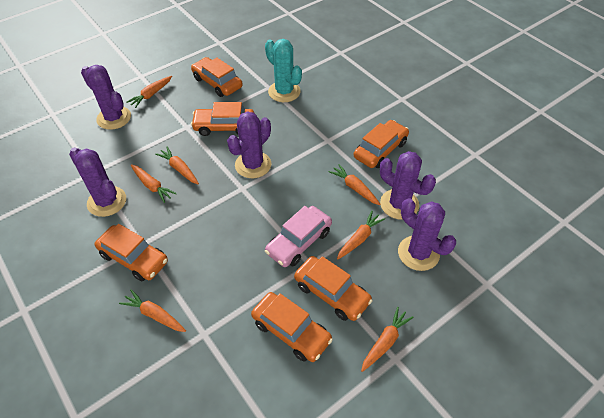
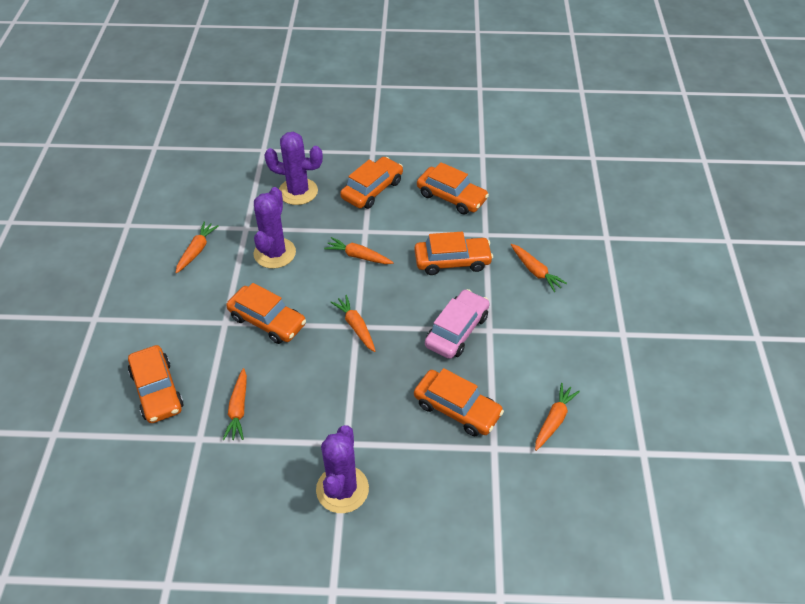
orange carrot: [119,289,186,332] [126,76,172,108] [131,164,177,203] [155,147,199,184] [329,164,381,205] [337,211,385,260] [361,307,414,372] = 7 -> [175,221,219,274] [223,368,247,440] [324,237,394,264] [330,295,376,352] [511,244,567,292] [535,383,580,451] = 6
purple cactus: [69,147,126,217] [81,65,131,130] [227,111,271,178] [380,151,436,220] [398,198,456,271] = 5 -> [253,187,296,269] [264,132,323,205] [316,425,369,513] = 3
turquoise cactus: [265,39,302,102] = 1 -> none = 0

